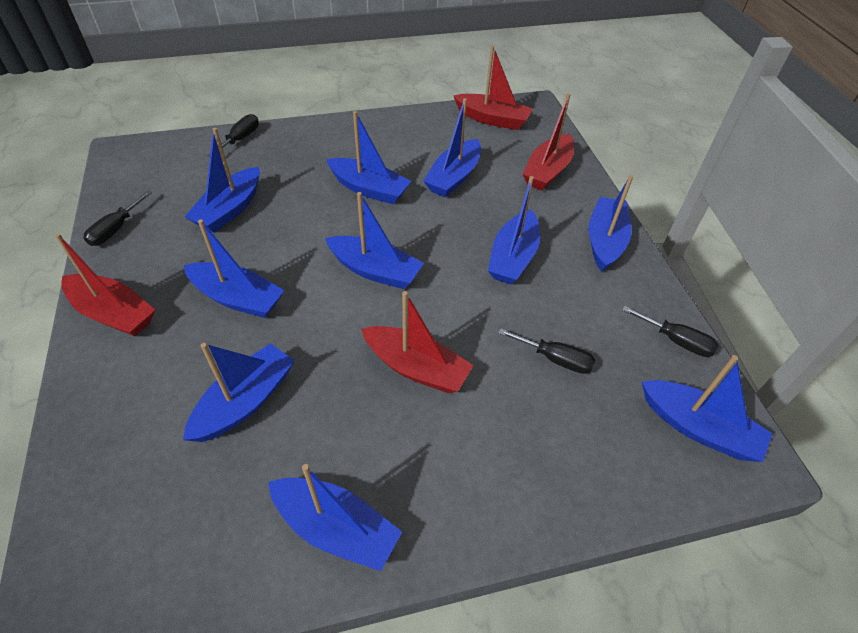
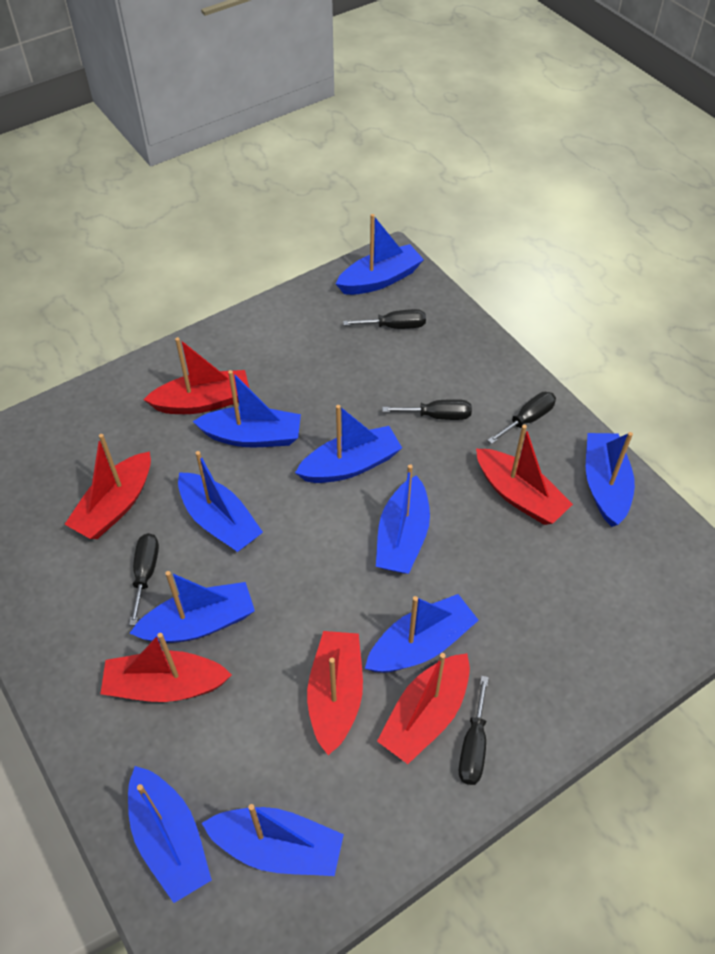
black screwdriver: [83,190,152,246] [207,114,259,157] [498,328,595,374] [622,306,718,357] = 4 -> [129,533,159,626] [343,309,426,329] [382,399,472,420] [459,676,489,785] [487,392,556,444] = 5
red boat: [55,233,155,336] [361,291,474,393] [453,46,533,130] [522,93,574,191] = 4 -> [65,434,151,539] [101,633,232,702] [144,337,249,414] [307,631,363,755] [377,653,470,764] [476,425,573,525] = 6

